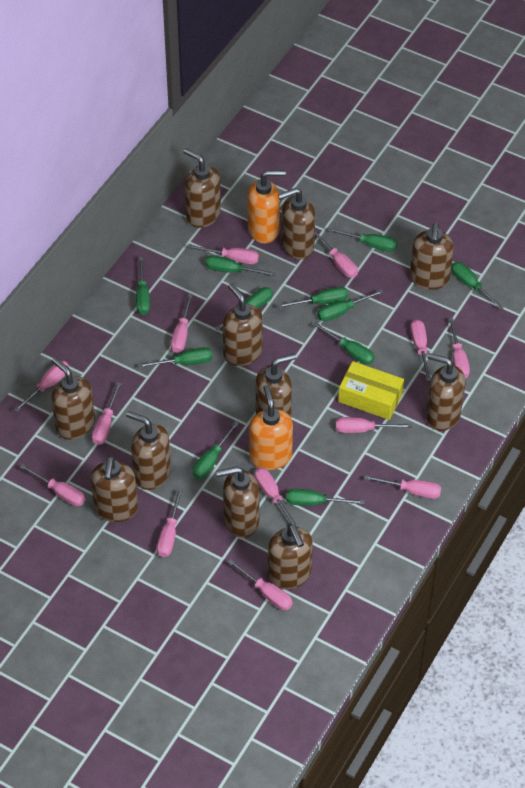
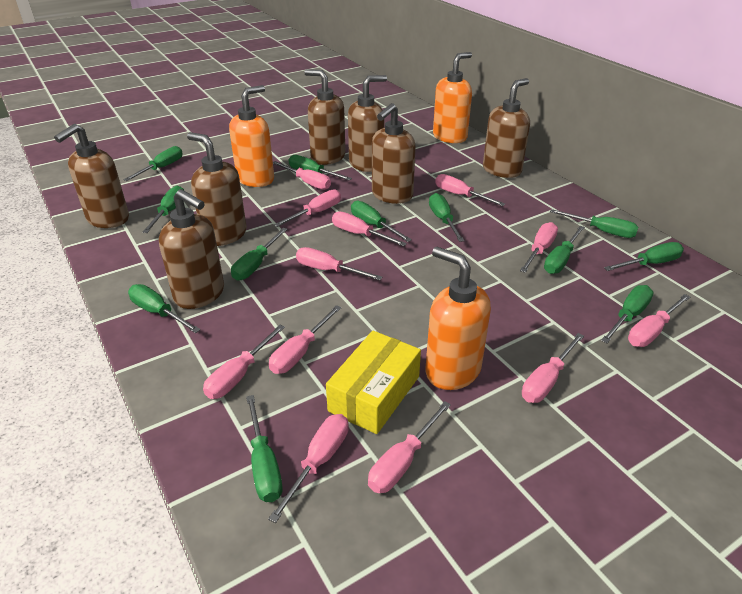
brown soap dispenser: [51,357,95,440] [91,456,138,522] [126,411,171,490] [183,148,221,228] [216,466,259,538] [223,283,263,366] [256,353,296,417] [268,523,313,589] [278,188,315,259] [410,223,454,290] [426,353,466,431] = 11 -> [54,124,129,228] [159,189,224,309] [187,132,247,246] [305,69,346,165] [348,75,387,172] [372,103,416,204] [483,78,530,178] = 7
green screwdriver: [136,257,150,315] [139,347,212,368] [193,421,239,479] [205,255,276,276] [215,287,273,330] [277,287,348,308] [286,489,364,506] [313,322,375,365] [317,289,384,321] [328,228,397,252] [451,262,504,310] = 11 -> [123,146,183,181] [128,284,201,333] [142,186,184,233] [231,228,288,281] [246,395,283,502] [289,155,352,181] [351,201,412,242] [429,193,465,242] [544,226,585,274] [550,209,638,238] [601,285,654,343] [604,242,684,271] = 12
orange soap dispenser: [247,170,286,243] [249,385,293,470] = 2 -> [229,85,274,187] [425,247,491,390] [433,52,472,143] = 3
pink screwdriver: [14,361,69,412] [19,464,85,506] [92,382,121,445] [157,489,183,557] [171,293,193,353] [189,245,259,264] [228,559,293,610] [255,467,299,527] [315,230,358,278] [336,417,412,433] [364,475,441,499] [411,320,431,381] [449,318,470,378] = 13 -> [203,325,285,399] [268,414,349,523] [269,305,341,374] [273,161,331,190] [274,189,341,227] [296,247,382,280] [332,211,407,246] [368,401,451,493] [435,174,505,206] [520,222,558,273] [522,333,584,403] [628,294,690,347] = 12

